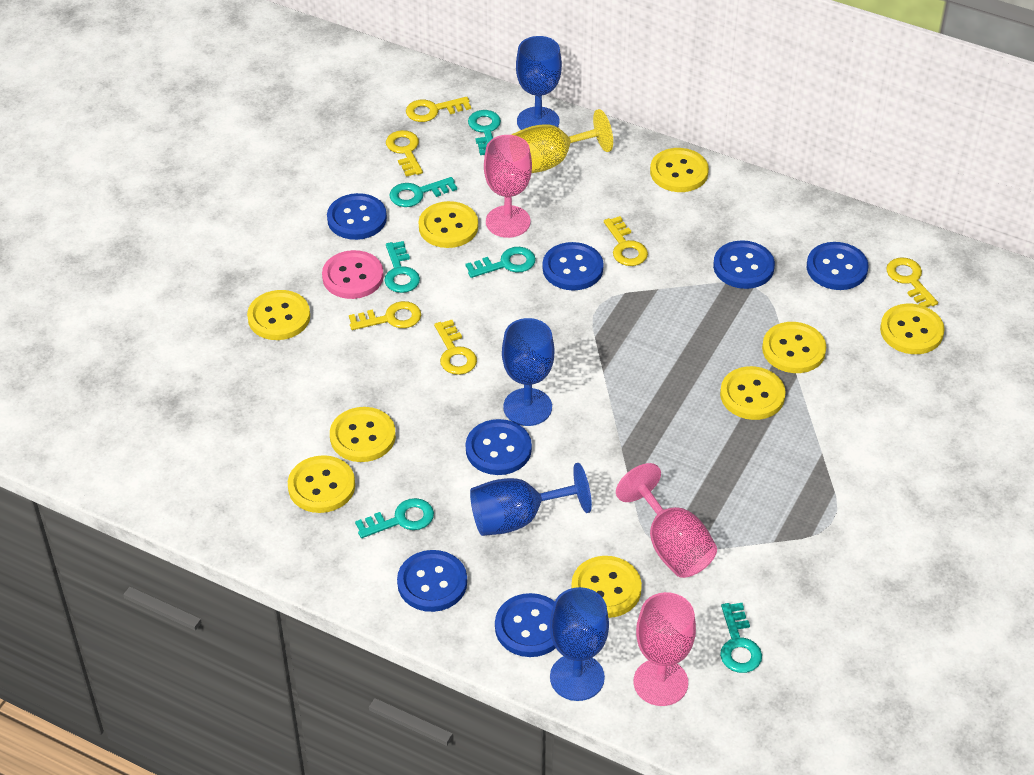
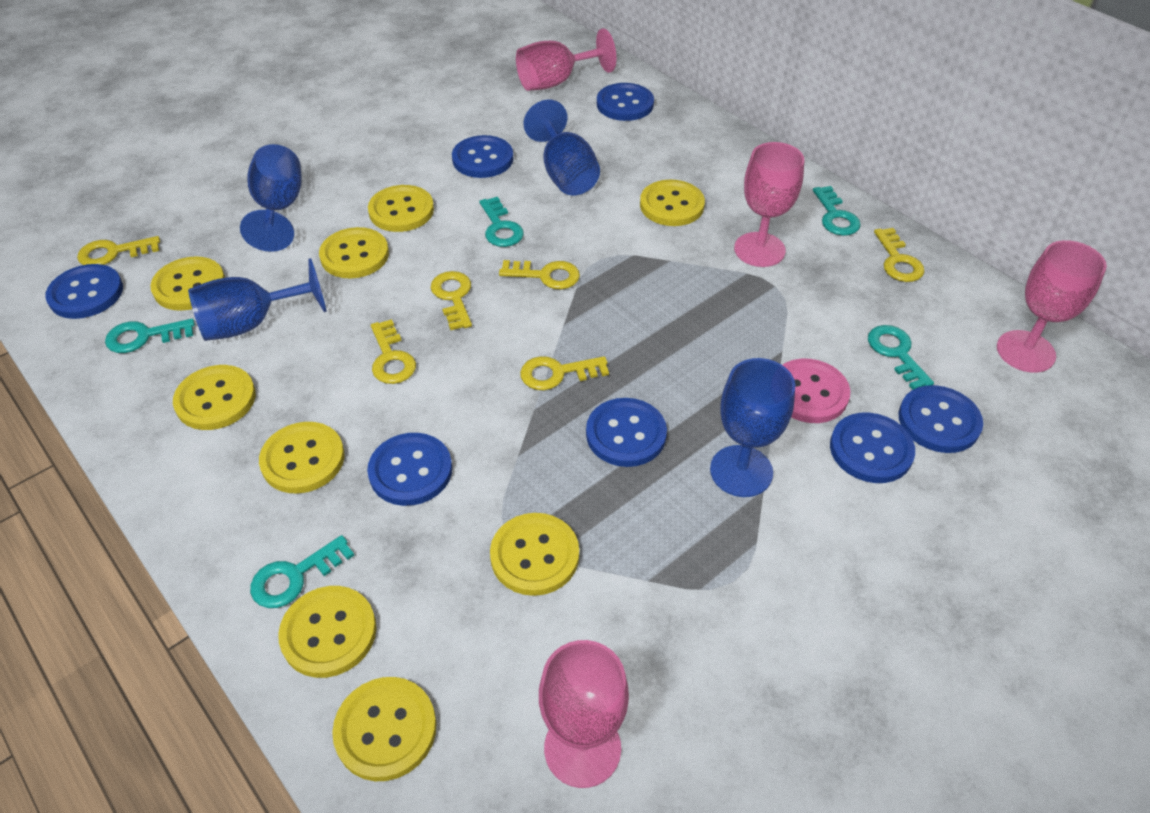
pink goblet: [484,135,532,238] [616,463,717,578] [634,592,696,706] = 3 -> [516,28,616,91] [539,640,629,788] [734,142,804,267] [997,240,1107,373] = 4
turquoise key: [355,498,434,538] [384,241,420,293] [389,177,457,207] [465,247,536,278] [468,110,501,155] [720,603,762,673] = 6 -> [105,319,195,353] [250,535,354,608] [479,197,524,247] [813,186,861,236] [868,325,934,390] = 5
yellow goblet: [511,109,613,173] = 1 -> none = 0

